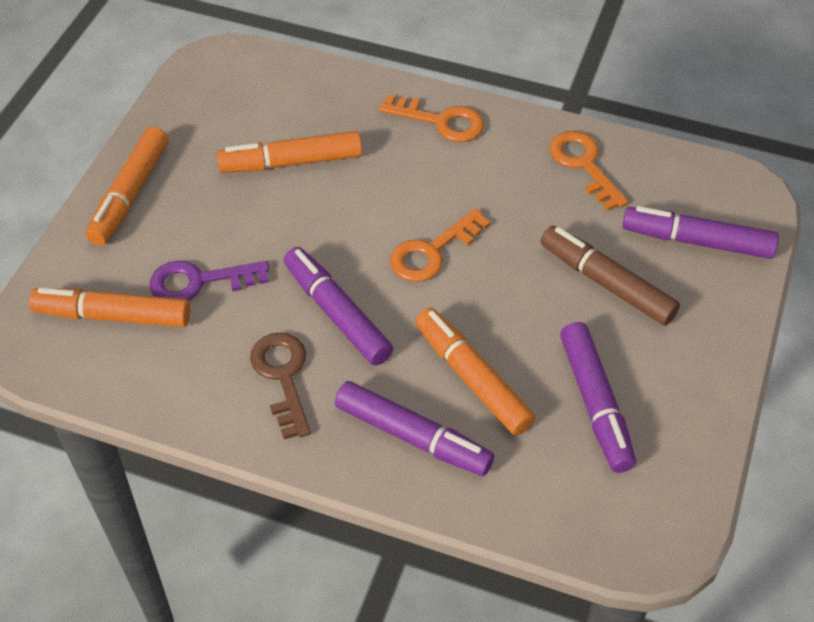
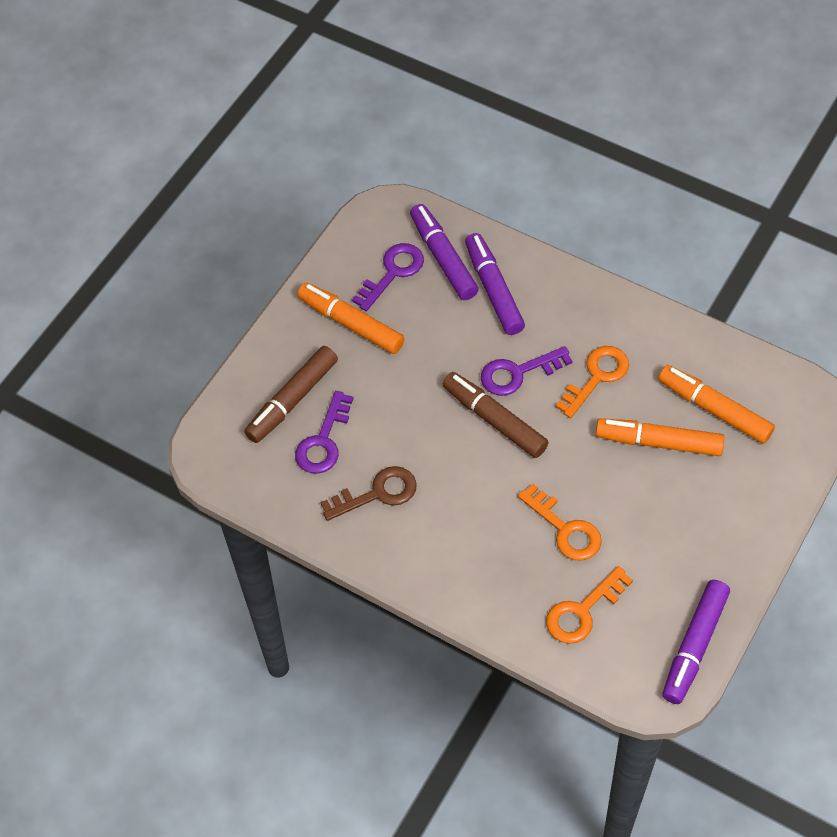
brown marker: [541,225,680,326] = 1 -> [244,346,338,443] [443,372,549,458] = 2
orange marker: [29,288,190,327] [85,127,169,246] [217,131,362,173] [415,308,535,436] = 4 -> [297,282,404,354] [596,418,725,456] [658,365,775,444] = 3
purple key: [150,261,269,301] = 1 -> [295,391,354,474] [352,243,424,311] [481,346,573,396] = 3
purple marker: [284,247,393,366] [335,381,494,476] [560,322,636,473] [622,206,779,259] = 4 -> [410,204,479,300] [465,233,525,335] [662,580,730,704] = 3

